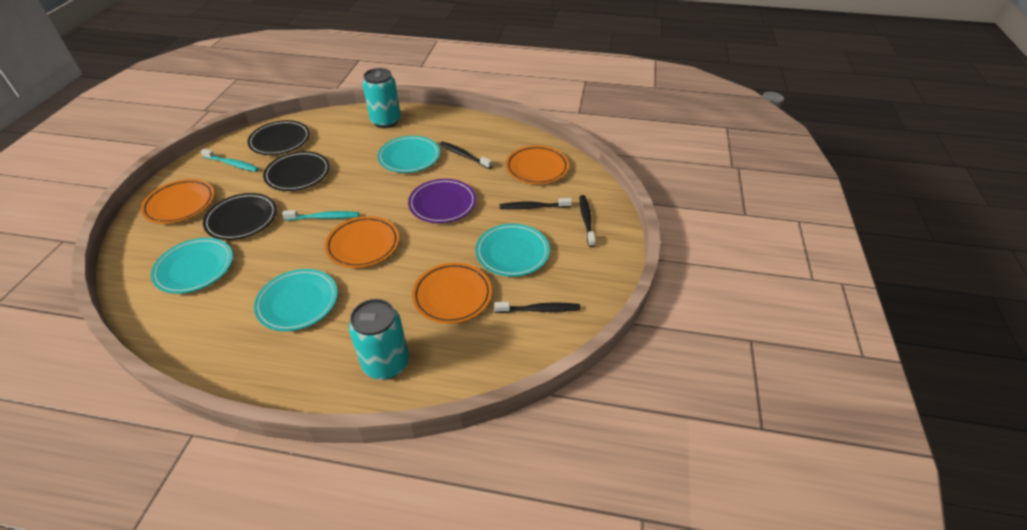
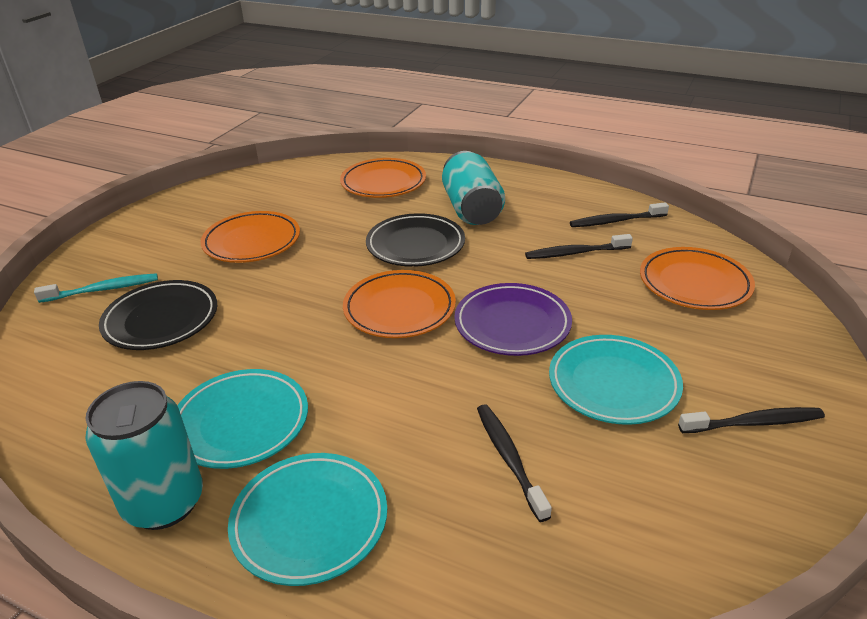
black plate: [203,193,277,240] [247,120,310,155] [263,151,330,191] = 3 -> [99,280,217,350] [366,213,465,267] = 2
turquoise plate: [151,238,233,294] [254,269,338,331] [378,136,440,173] [476,224,550,277] = 4 -> [177,369,308,469] [228,453,387,586] [549,335,683,425] = 3
turquoise toothbrush: [201,149,259,172] [282,210,359,220] = 2 -> [34,273,158,303] = 1

